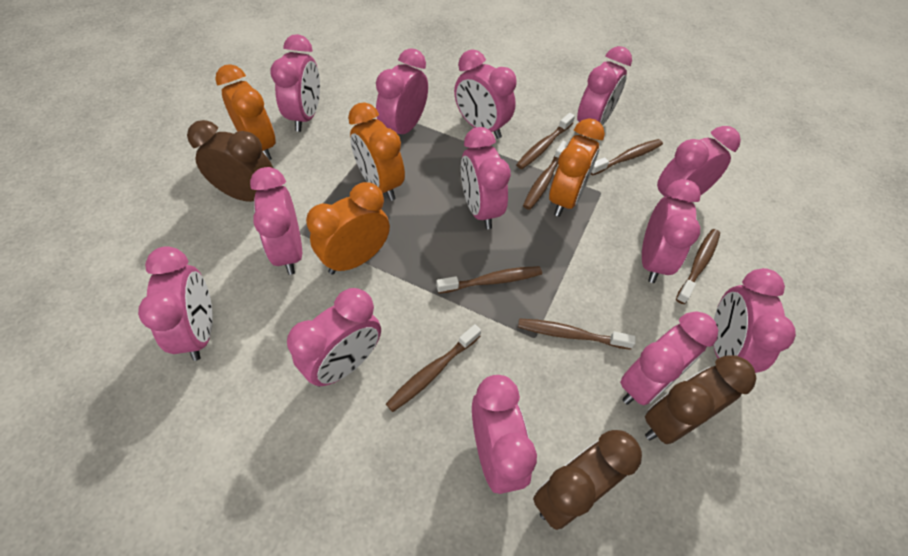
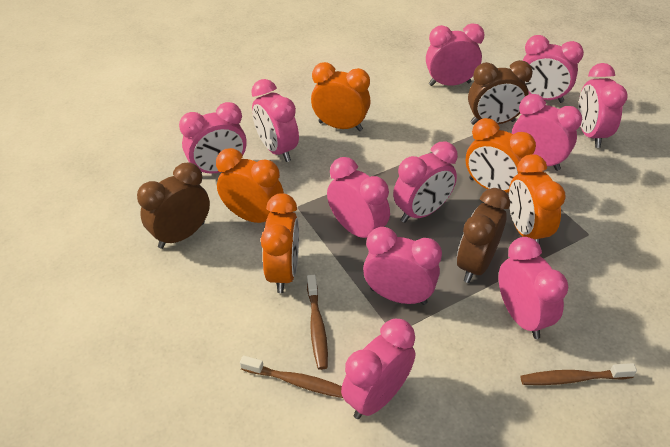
brown toothbrush: [386,324,481,412] [436,266,542,294] [516,113,575,169] [518,318,636,350] [523,141,568,210] [591,139,663,175] [676,229,720,304] = 7 -> [240,355,343,398] [307,275,328,370] [521,363,637,385] = 3
orange clock: [215,64,276,160] [306,182,390,274] [348,102,405,201] [549,118,605,217] = 4 -> [216,148,284,223] [261,193,299,293] [311,62,371,131] [466,118,536,193] [509,154,566,245] = 5
pink clock: [138,246,213,361] [250,167,302,275] [270,34,320,132] [287,288,381,387] [376,48,428,134] [454,49,517,139] [461,127,511,229] [472,375,537,494] [577,46,632,137] [620,311,718,406] [642,179,701,283] [657,126,741,197] [714,268,796,373] = 13 -> [179,102,246,174] [251,79,299,162] [327,157,390,238] [341,319,415,419] [363,227,442,305] [393,142,458,223] [426,23,485,86] [499,237,568,339] [512,94,582,171] [523,35,584,103] [578,63,628,148] = 11

